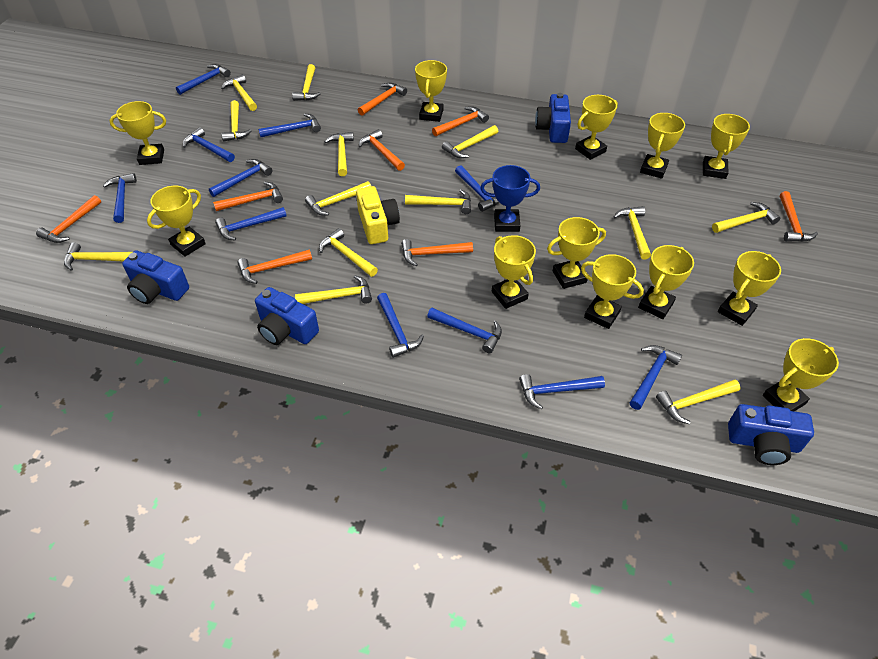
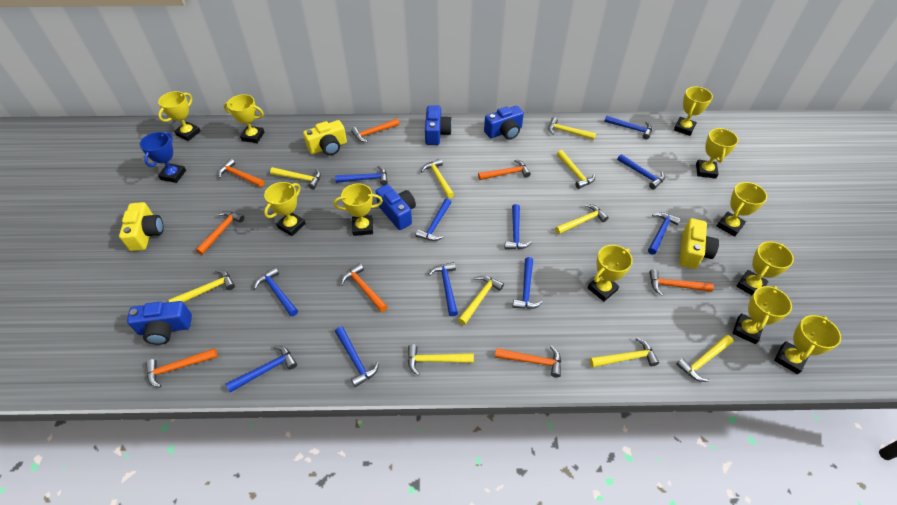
yellow camera: [356,186,400,244] = 1 -> [119,202,164,251] [303,120,347,155] [679,218,719,269] = 3
yellow hammer: [64,242,132,271] [221,74,257,111] [221,100,252,141] [292,64,321,101] [295,275,372,304] [305,181,371,216] [319,228,378,277] [324,132,354,176] [405,189,471,214] [442,125,498,158] [614,206,651,260] [656,379,740,424] [712,202,780,233] = 13 -> [169,270,235,303] [270,167,321,189] [408,344,474,375] [421,158,454,199] [458,275,504,325] [548,117,596,140] [555,204,609,234] [557,150,595,189] [589,338,659,367] [676,335,734,382] = 10
yellow trophy: [109,101,166,165] [147,186,206,257] [415,60,447,122] [492,235,536,309] [547,217,606,289] [575,95,618,160] [581,254,644,329] [638,245,694,319] [640,113,685,179] [703,114,750,179] [718,251,781,326] [763,338,839,411] = 12 -> [158,91,201,141] [223,94,264,143] [264,182,306,236] [334,184,383,236] [588,245,633,302] [674,87,713,136] [696,128,738,179] [717,182,767,236] [732,286,792,344] [736,241,794,295] [774,315,841,374] = 11

